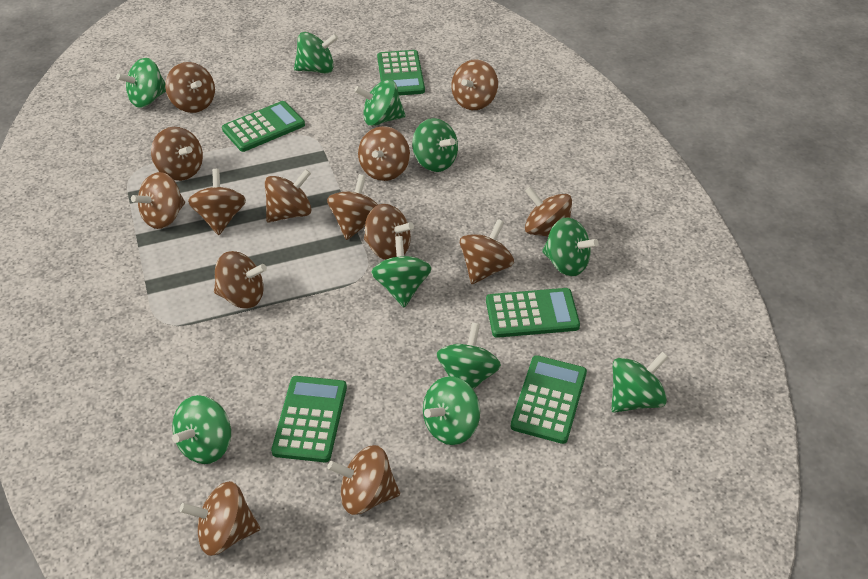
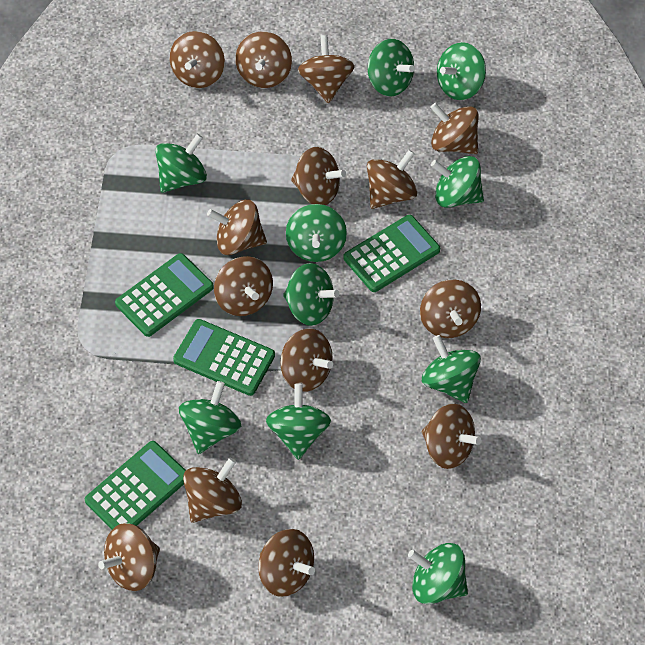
green calculator: [222,101,305,152] [271,376,347,462] [377,50,425,96] [486,288,580,338] [511,355,587,444] = 5 -> [85,441,186,530] [115,253,214,337] [173,319,275,396] [343,215,440,292] = 4

